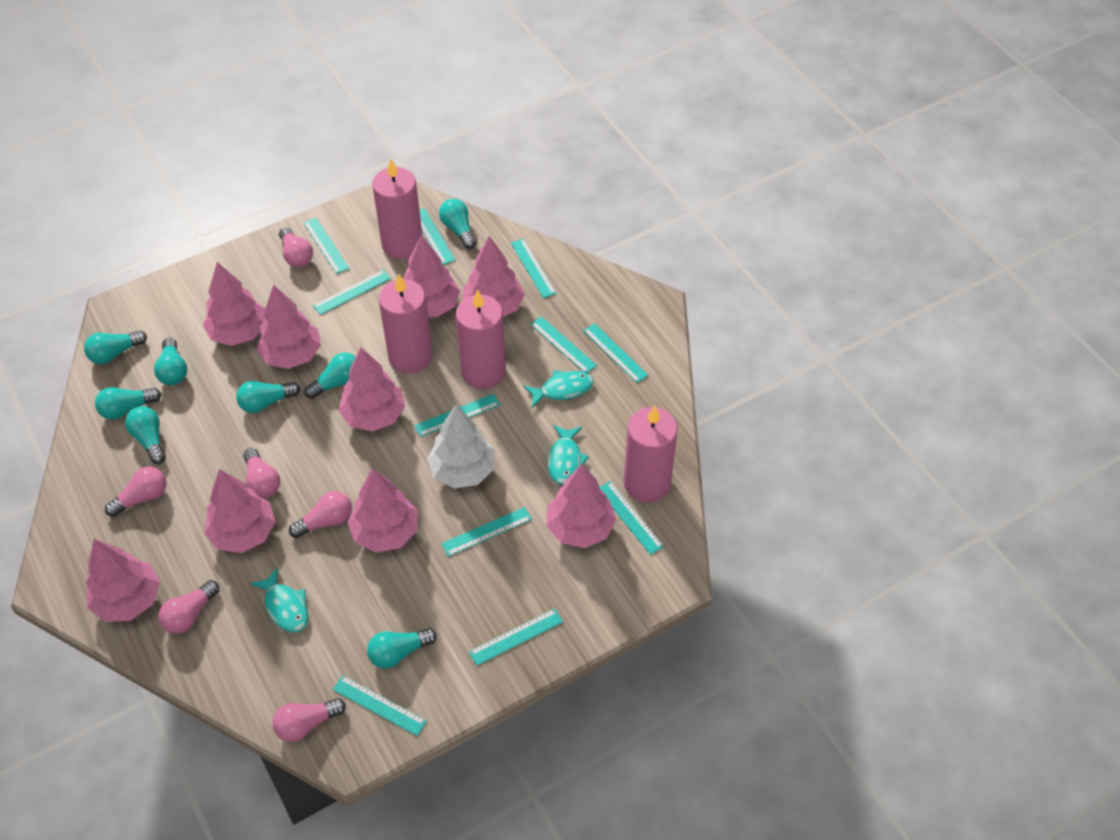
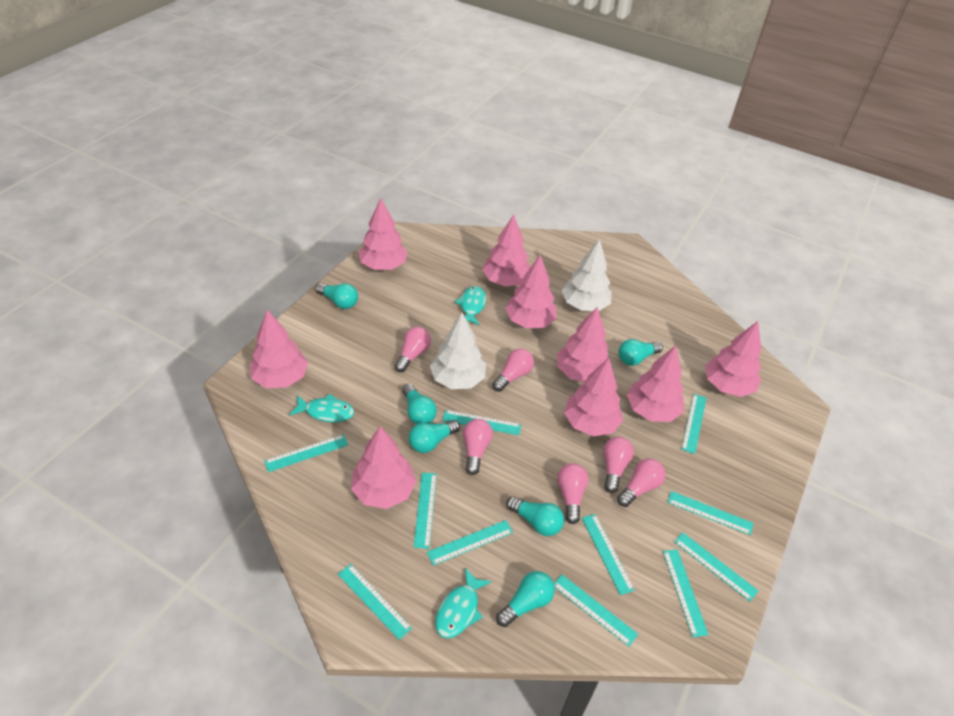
pink candle: [372,159,423,259] [379,273,433,373] [456,289,506,389] [624,406,678,503] = 4 -> none = 0
turquoise light bulb: [84,330,147,364] [95,387,161,420] [125,406,166,464] [154,338,187,385] [236,381,300,413] [304,353,356,399] [367,628,437,669] [439,199,476,249] = 8 -> [316,283,358,309] [402,384,437,424] [408,420,460,453] [496,571,555,627] [506,496,564,536] [618,339,663,366] = 6
white tree: [427,404,495,488] = 1 -> [430,313,486,389] [562,239,612,311] = 2

